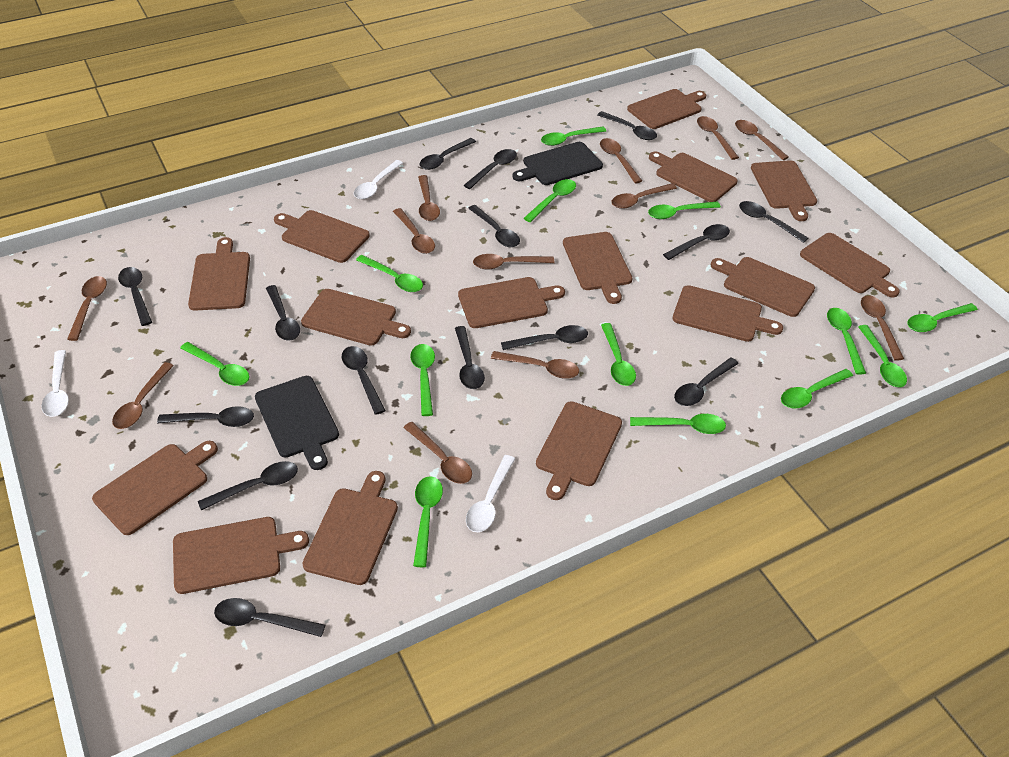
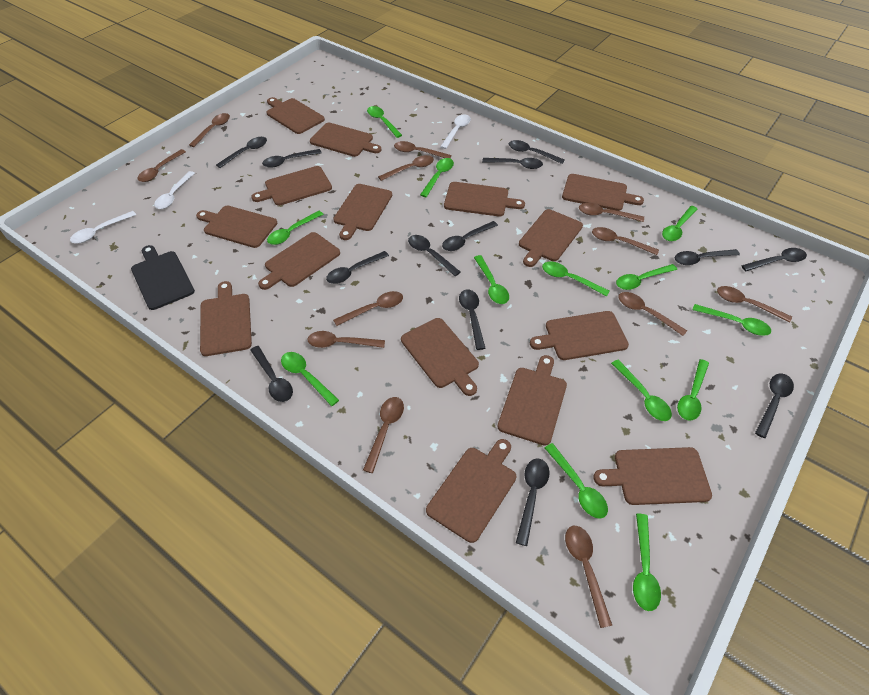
black cutting board: [255,376,339,470] [512,142,603,185] = 2 -> [131,245,195,310] = 1
black spoon: [118,267,152,326] [157,406,254,427] [198,461,298,510] [214,598,325,637] [266,285,300,341] [342,346,386,415] [419,138,476,170] [455,326,485,389] [463,149,517,189] [468,205,520,247] [501,325,588,350] [597,111,657,140] [663,224,730,260] [674,357,739,406] [739,201,808,243] = 15 -> [216,137,267,168] [250,346,293,402] [262,149,321,168] [326,251,389,284] [408,235,461,276] [442,221,498,251] [459,289,485,350] [482,158,543,169] [509,140,565,164] [516,458,550,546] [675,249,740,265] [741,248,807,271] [755,374,794,438] = 13

